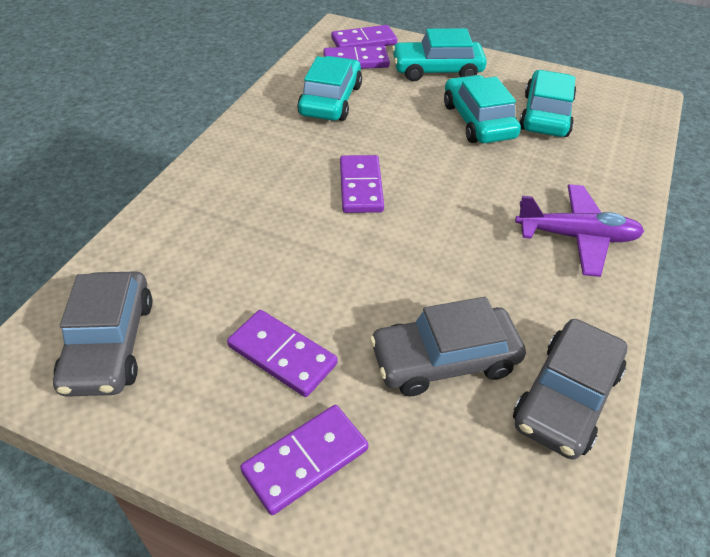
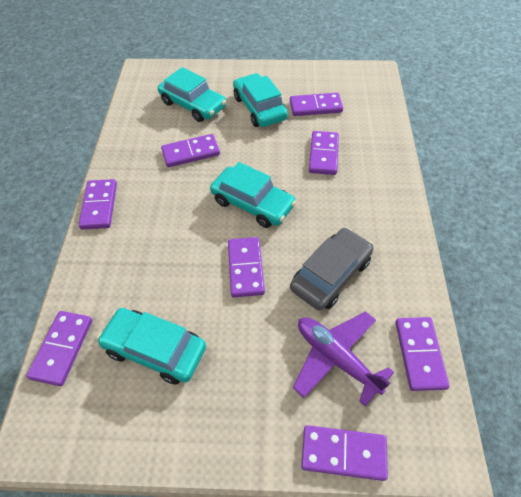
grey car: [53,272,153,397] [370,297,526,397] [513,319,627,460] = 3 -> [290,228,374,311] = 1
purple domino: [227,310,338,397] [240,405,369,515] [324,46,390,69] [331,25,397,47] [340,155,384,213] = 5 -> [26,311,92,386] [79,179,117,229] [161,134,220,167] [228,237,265,297] [290,93,343,116] [301,425,388,481] [309,131,339,175] [395,317,450,391] = 8

